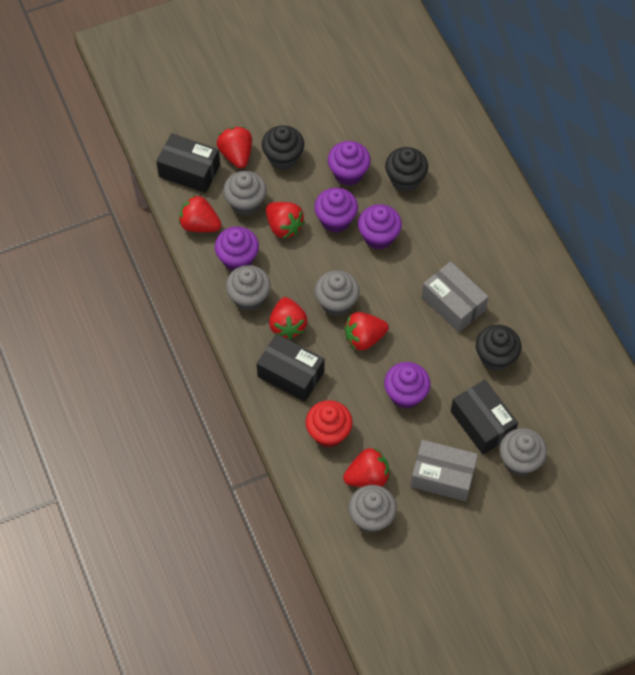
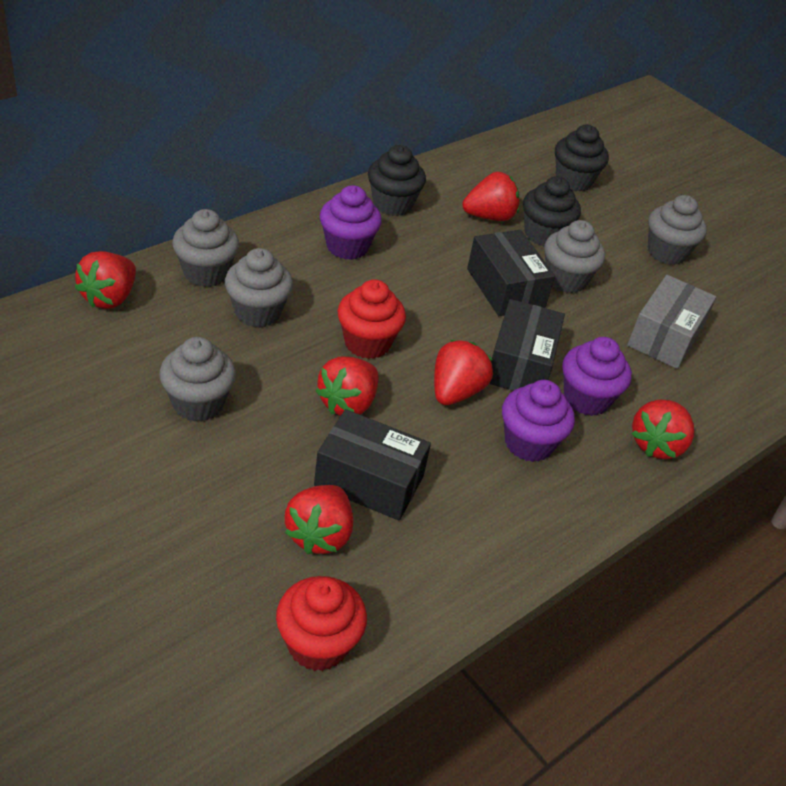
grey box: [411,440,478,501] [422,261,489,333] = 2 -> [627,275,716,369] = 1
purple cupcake: [215,226,259,271] [314,188,358,233] [328,141,371,186] [358,204,402,250] [384,362,431,409] = 5 -> [320,185,382,260] [502,380,575,462] [562,337,632,416] = 3
red cupcake: [306,400,353,448] = 1 -> [276,576,367,671] [337,280,406,359] = 2

